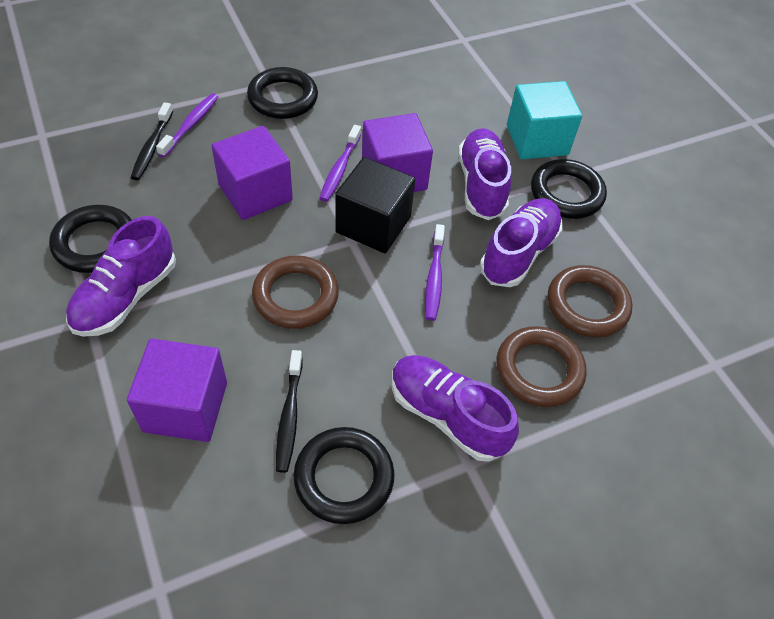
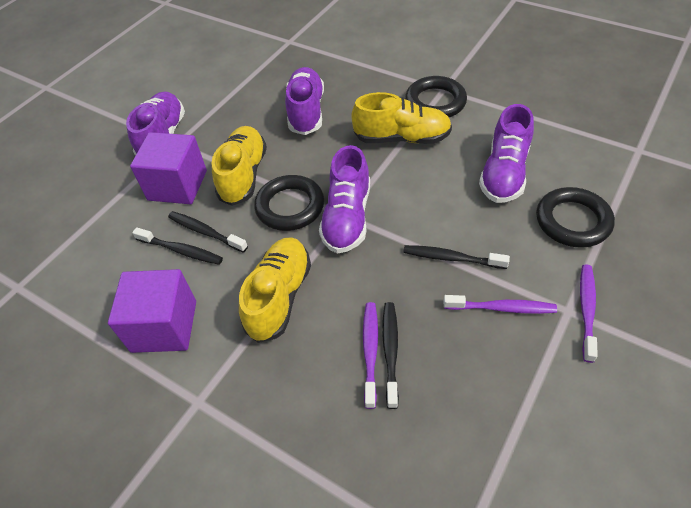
black cube: [335,157,415,253] = 1 -> none = 0
black ring: [49,205,132,273] [247,67,318,119] [293,427,395,524] [531,159,607,219] = 4 -> [254,175,324,231] [405,76,467,117] [536,187,615,248] = 3
black toothbrush: [131,102,173,180] [276,350,303,473] = 2 -> [132,227,223,265] [168,211,248,253] [382,302,399,409] [403,245,510,269] = 4
brown ring: [252,255,339,329] [497,326,587,407] [548,265,633,338] = 3 -> none = 0
purple cube: [127,339,227,442] [211,126,293,220] [362,113,433,192] = 3 -> [108,269,196,353] [130,132,207,204] = 2
turquoise cube: [507,81,582,159] = 1 -> none = 0
yellow shoe: none = 0 -> [212,126,267,206] [239,237,311,343] [351,92,452,144] = 3

